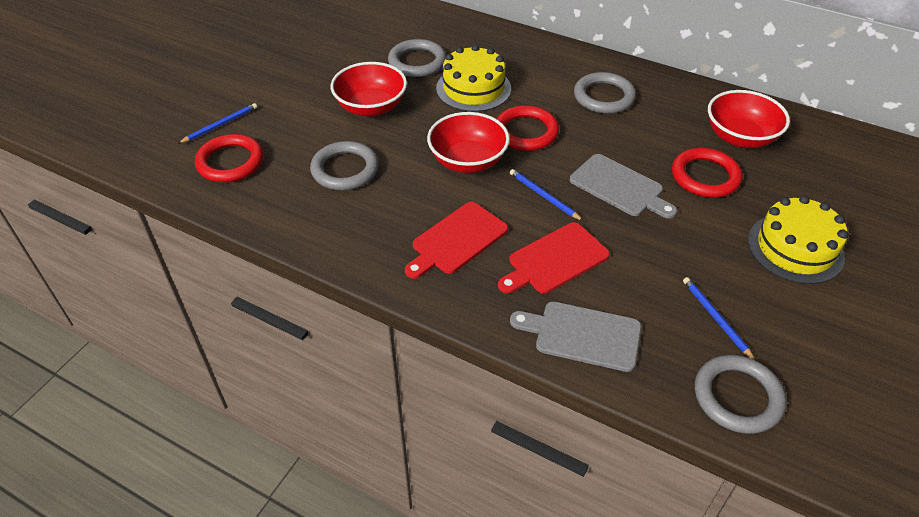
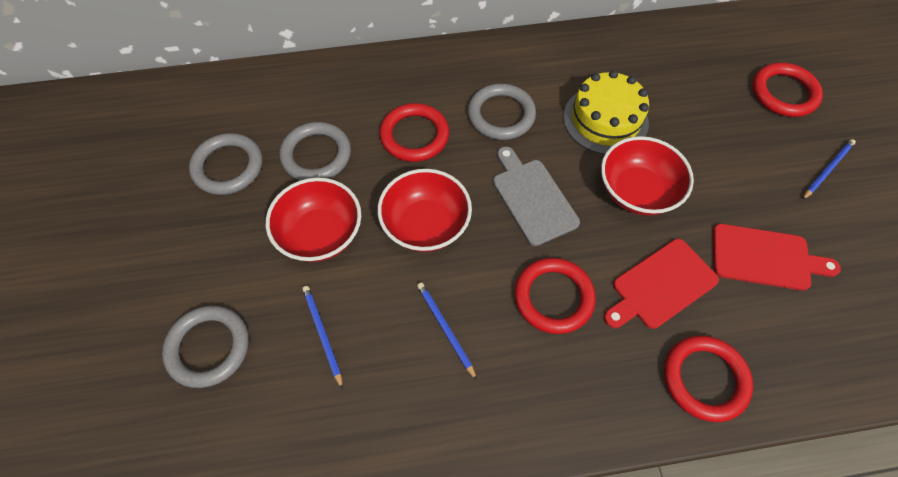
grey cutting board: [510,301,641,372] [570,154,677,219] = 2 -> [493,146,580,246] = 1
red ring: [195,134,264,182] [497,105,559,151] [672,148,742,198] = 3 -> [379,103,449,162] [514,258,596,334] [664,336,753,422] [752,63,823,117] = 4
yellow cake: [436,45,511,112] [748,196,848,284] = 2 -> [563,70,649,154] = 1

